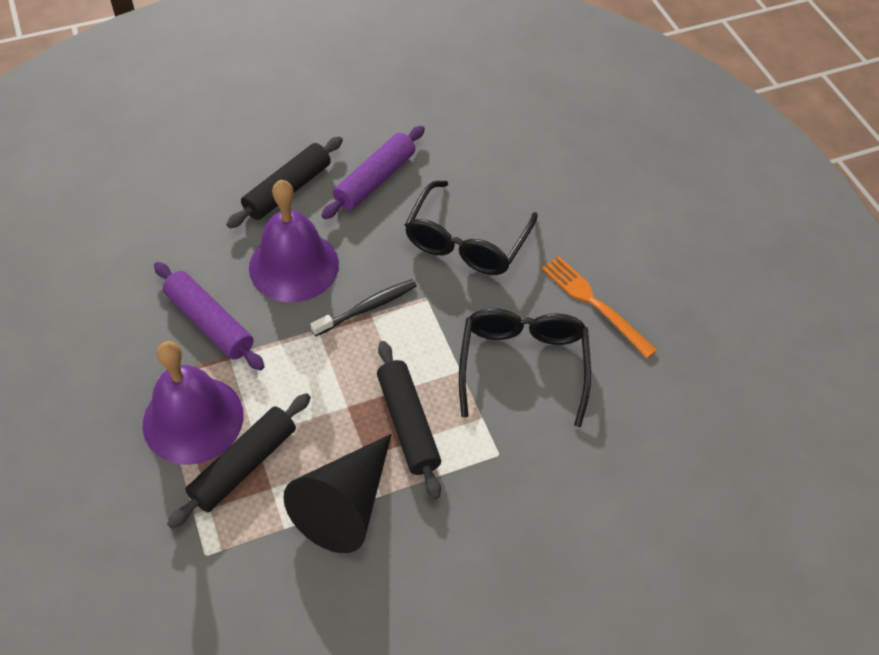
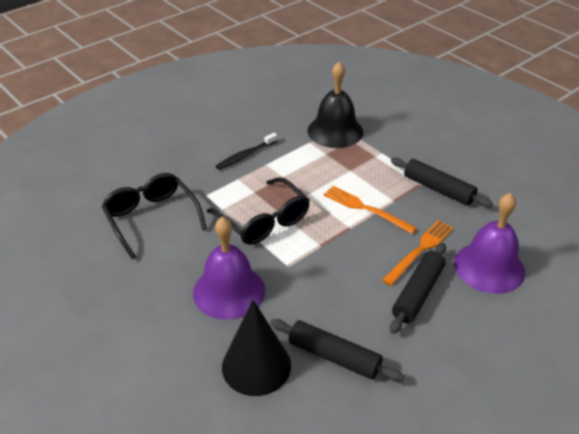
black bell: none = 0 -> [308,62,363,148] = 1
orange fork: [541,256,657,358] = 1 -> [324,186,417,234] [382,220,453,286] = 2
purple rolling pin: [154,262,265,370] [321,126,425,219] = 2 -> none = 0

